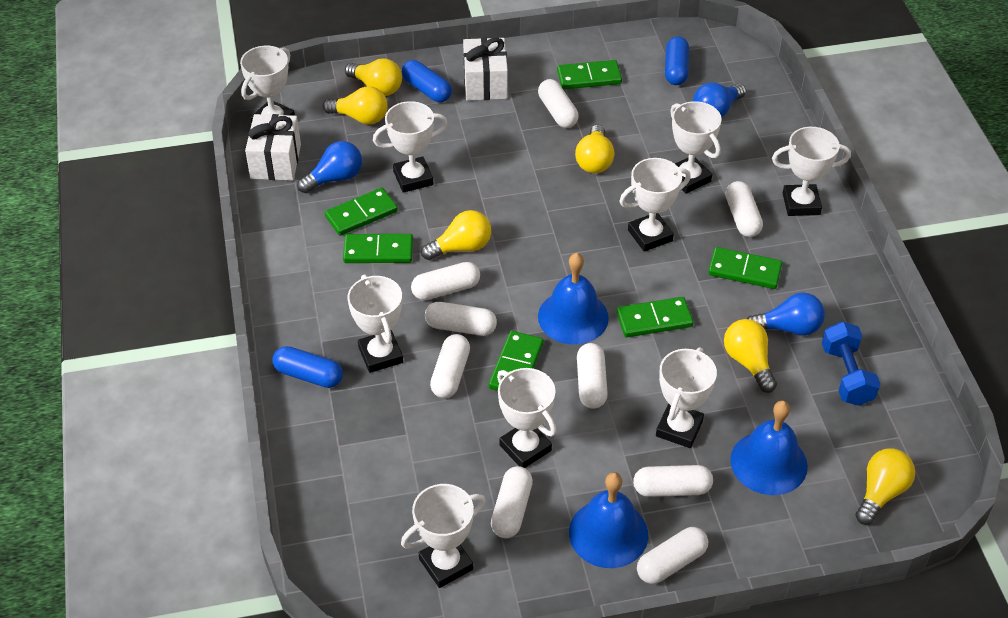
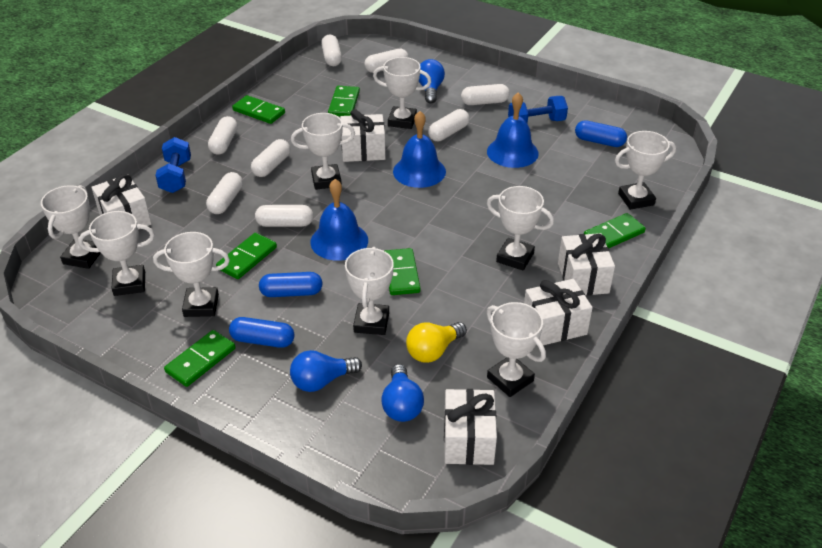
blue dumbbell: [822,321,880,406] = 1 -> [155,137,191,193] [508,96,568,124] = 2
white capsule: [411,262,480,300] [425,302,497,336] [430,334,470,398] [491,466,533,538] [538,79,579,128] [577,343,608,409] [633,465,713,497] [637,527,708,584] [725,181,763,237] = 9 -> [206,172,243,214] [208,116,238,155] [251,139,291,177] [255,205,313,227] [321,35,342,66] [364,49,409,73] [428,109,470,141] [461,84,510,105] = 8
white gift: [245,114,301,181] [463,38,508,101] = 2 -> [91,174,151,229] [340,109,386,162] [444,389,497,465] [524,279,593,345] [558,233,615,296] = 5
yellow light bulb: [323,86,388,125] [345,58,402,96] [421,210,491,260] [575,125,614,173] [724,319,777,393] [855,448,915,525] = 6 -> [406,322,467,363] = 1

